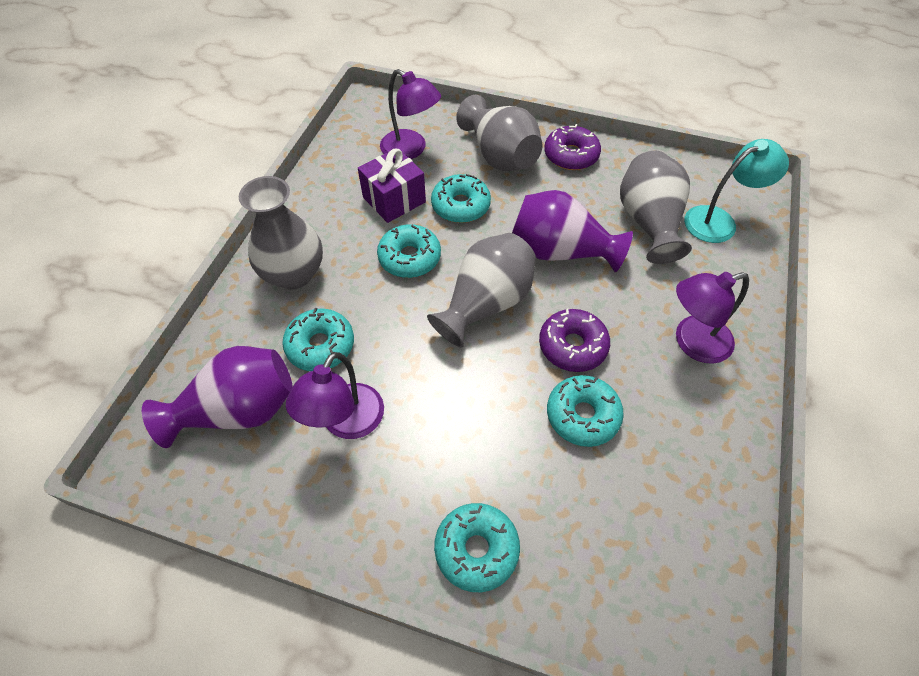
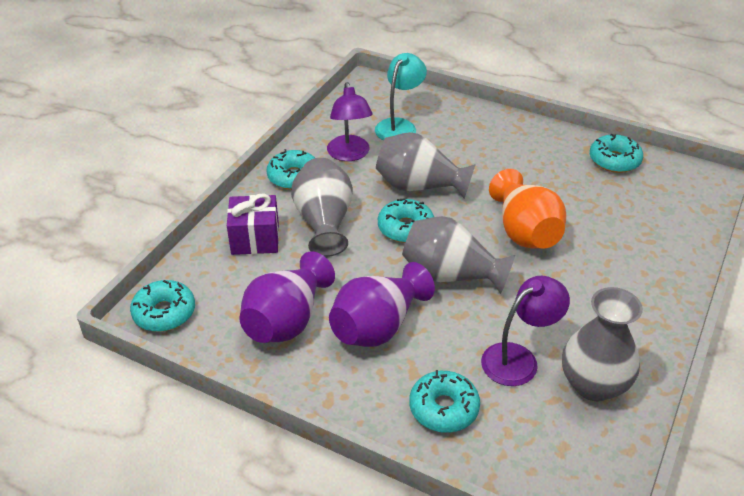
orange vase: none = 0 -> [489,169,566,249] = 1
purple donut: [539,309,610,372] [544,124,601,170] = 2 -> none = 0
purple lamp: [286,352,384,439] [380,69,441,159] [676,272,749,364] = 3 -> [327,82,373,161] [481,276,570,386] = 2

